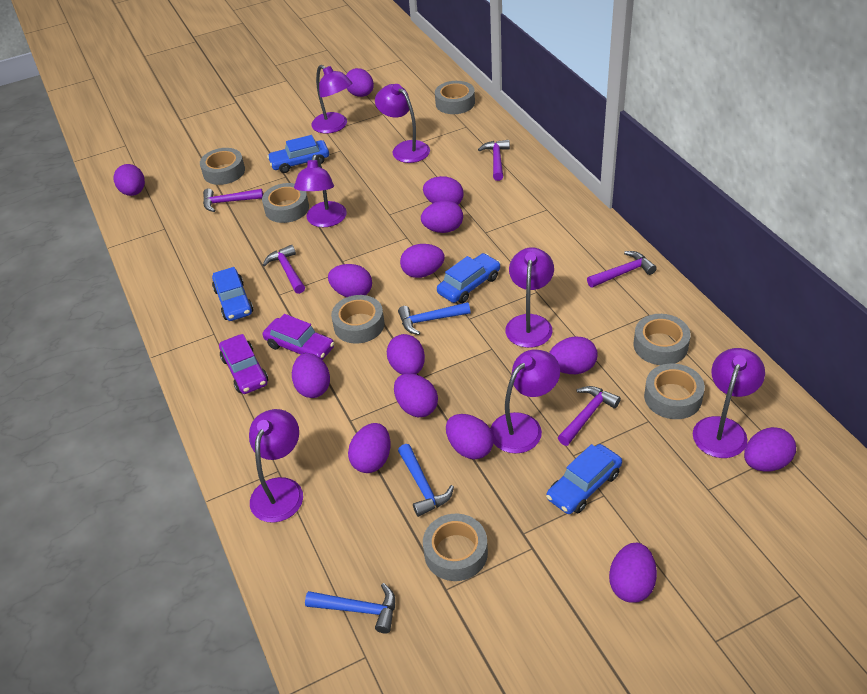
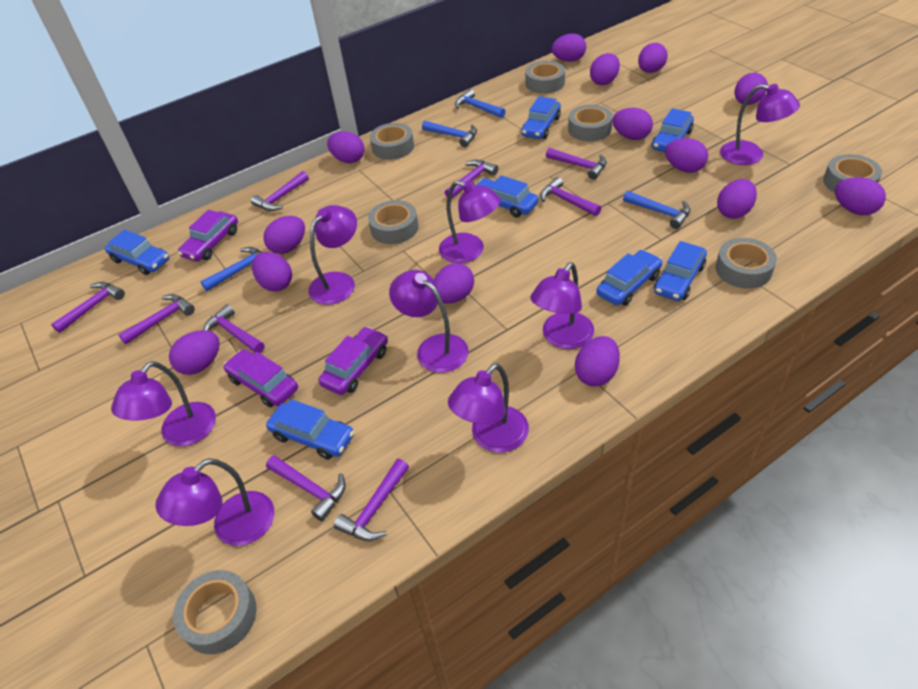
blue car: [212,267,253,321] [267,135,329,173] [437,253,501,303] [546,444,622,514] = 4 -> [105,229,169,275] [266,399,354,460] [475,175,539,218] [521,96,561,139] [596,250,662,306] [652,108,694,152] [654,241,707,301] = 7
blue hammer: [305,583,395,634] [398,302,470,335] [398,444,454,517] = 3 -> [200,247,262,291] [422,120,477,147] [455,89,505,118] [623,191,690,229] = 4
purple car: [219,334,268,394] [263,314,334,360] = 2 -> [178,210,238,262] [223,349,298,407] [319,327,388,395] = 3
purple hammer: [203,189,263,212] [263,245,305,294] [478,140,510,181] [558,386,621,446] [587,251,657,288] = 5 -> [51,282,125,333] [118,294,195,344] [203,304,265,353] [251,171,309,211] [266,455,346,521] [334,459,409,541] [445,160,498,199] [540,177,601,216] [546,148,607,180] = 9
purple lamp: [249,409,303,523] [294,155,347,227] [311,65,352,134] [375,84,430,163] [490,350,560,454] [505,247,554,348] [693,348,765,458] = 7 -> [111,361,216,446] [156,458,274,546] [308,205,357,305] [389,270,469,373] [439,180,501,263] [448,363,529,453] [530,262,594,349] [720,84,800,165] = 8

